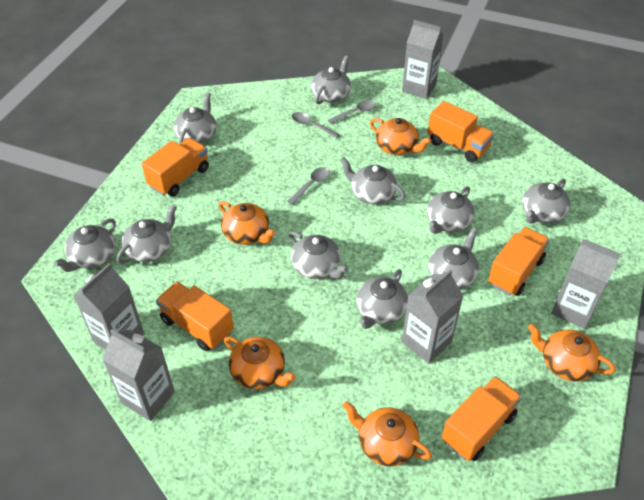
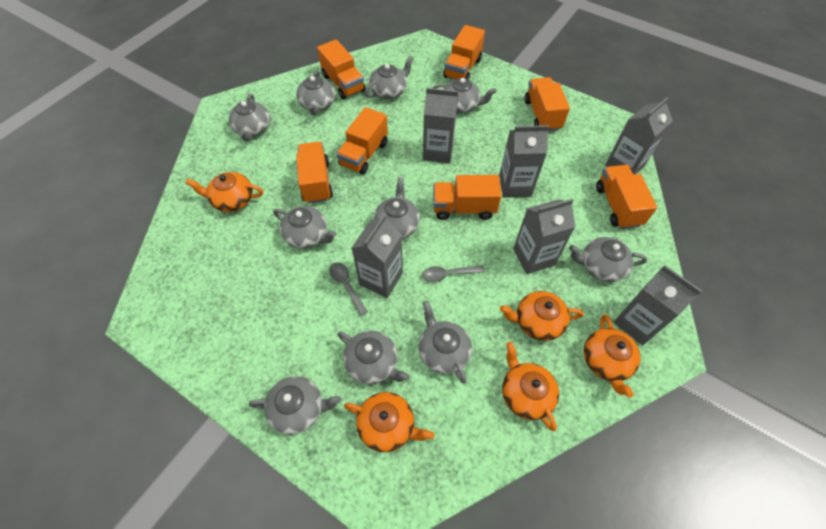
grey carton: [73,263,144,350] [102,329,175,421] [402,20,444,99] [402,269,463,364] [551,239,621,329] = 5 -> [352,214,403,298] [423,88,458,163] [499,125,549,198] [513,199,576,274] [605,97,673,175] [613,265,702,345] = 6
grey spoon: [287,167,330,205] [292,112,339,138] [328,100,376,124] = 3 -> [329,262,368,316] [422,265,485,282] = 2
orange truck: [142,138,209,197] [156,282,234,351] [428,101,494,162] [441,376,522,461] [488,227,550,296] = 5 -> [296,142,333,204] [317,39,365,99] [336,107,388,174] [433,175,502,220] [443,25,485,80] [525,77,570,131] [596,165,657,229] = 7

